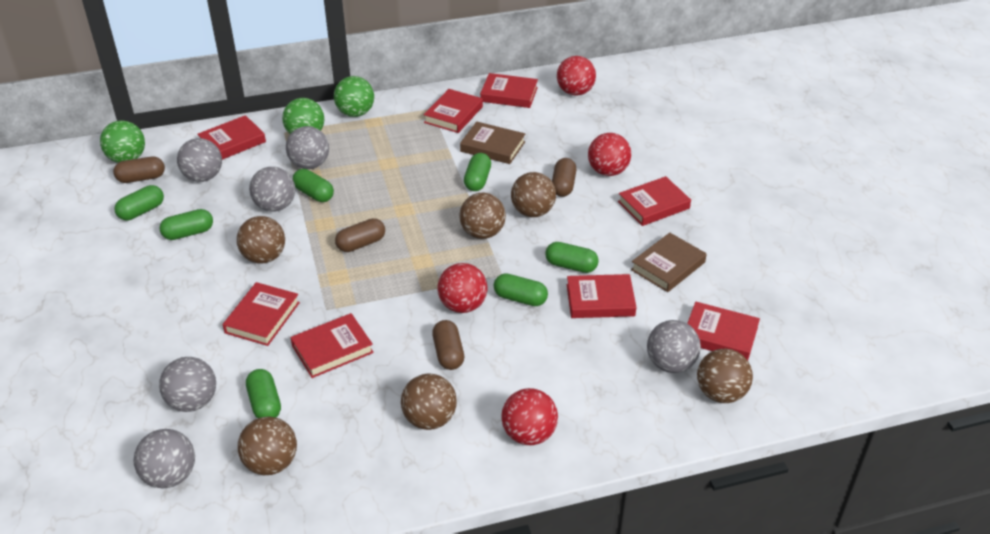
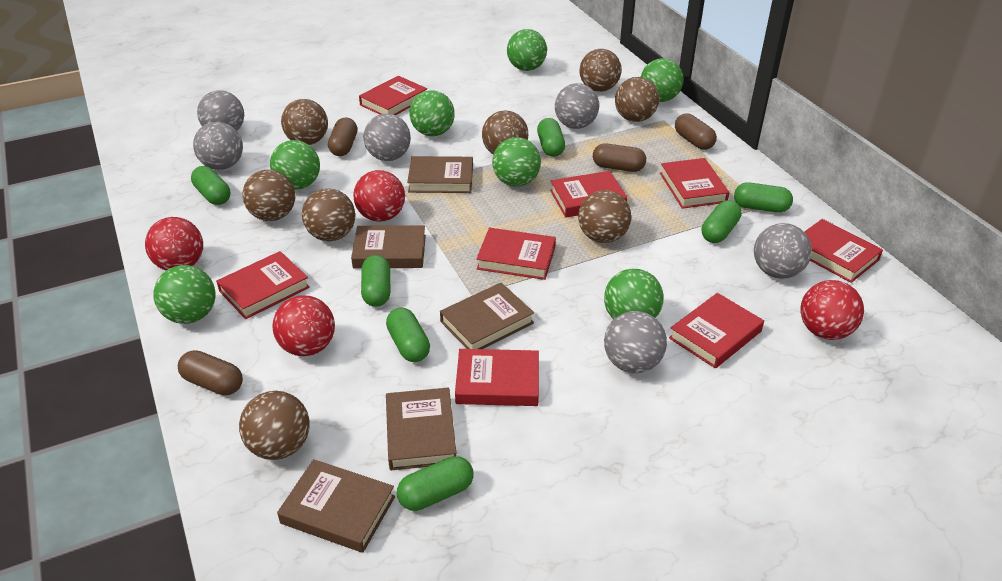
brown ball: [237,216,285,264] [238,417,297,475] [401,374,457,430] [460,193,506,239] [511,172,556,217] [697,349,753,403] = 6 -> [239,391,310,460] [242,170,295,221] [281,99,328,145] [302,188,355,241] [482,111,528,154] [578,190,631,243] [580,49,622,92] [615,77,659,122] = 8
brown book: [460,122,525,164] [631,233,707,292] = 2 -> [277,459,395,553] [351,225,426,268] [386,388,456,470] [407,156,473,193] [440,283,534,349] = 5
green ball: [100,120,145,163] [282,98,324,134] [334,76,374,117] = 3 -> [153,265,215,324] [270,140,320,190] [409,90,455,136] [492,137,541,187] [507,29,547,71] [604,269,664,319] [641,58,684,102] = 7

